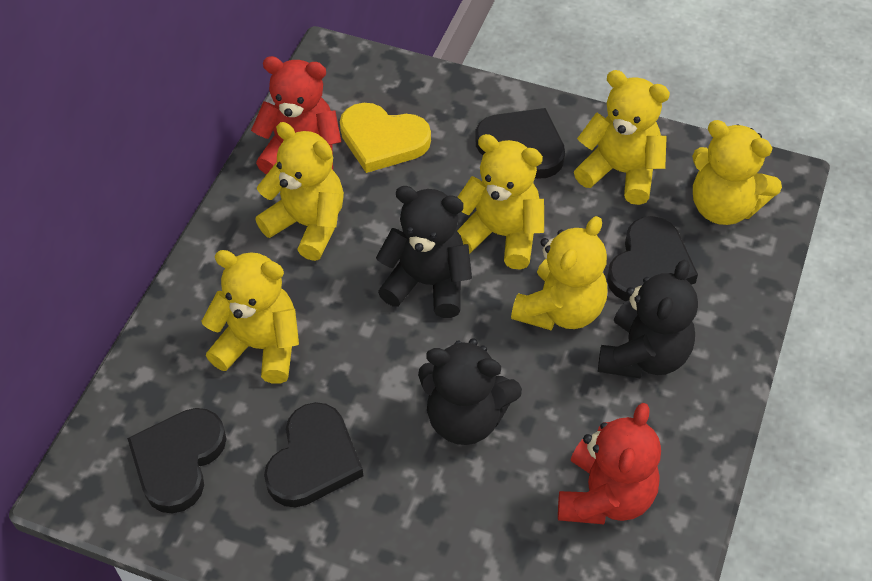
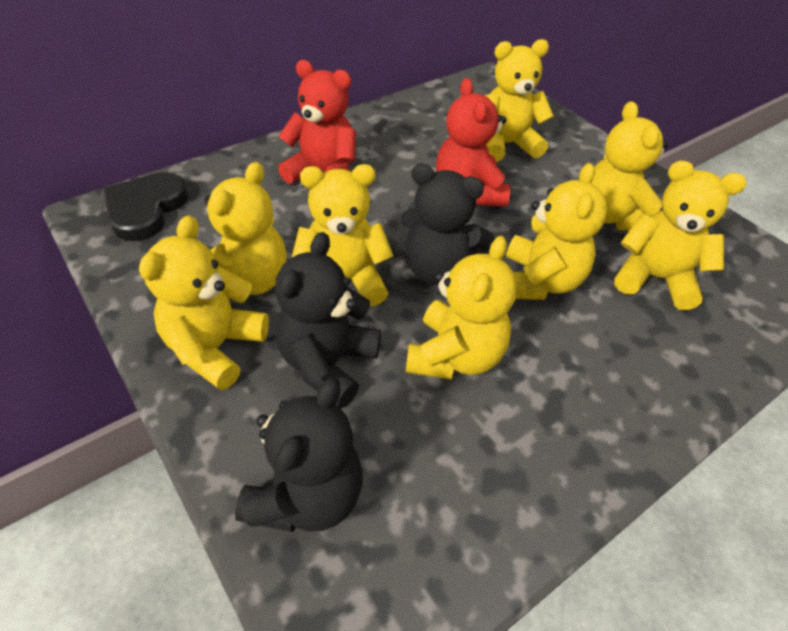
black heart: [127,408,226,514] [264,402,364,508] [475,108,565,179] [607,216,698,301] = 4 -> [103,172,188,241] = 1
yellow heart: [340,103,431,173] = 1 -> none = 0
yellow teddy bear: [201,250,299,384] [255,122,344,261] [457,134,544,270] [511,216,608,330] [574,70,670,205] [692,120,782,225] = 6 -> [139,215,269,390] [204,162,287,295] [291,164,393,306] [406,236,517,380] [485,39,554,162] [506,163,608,300] [592,101,668,231] [614,160,746,310] = 8

